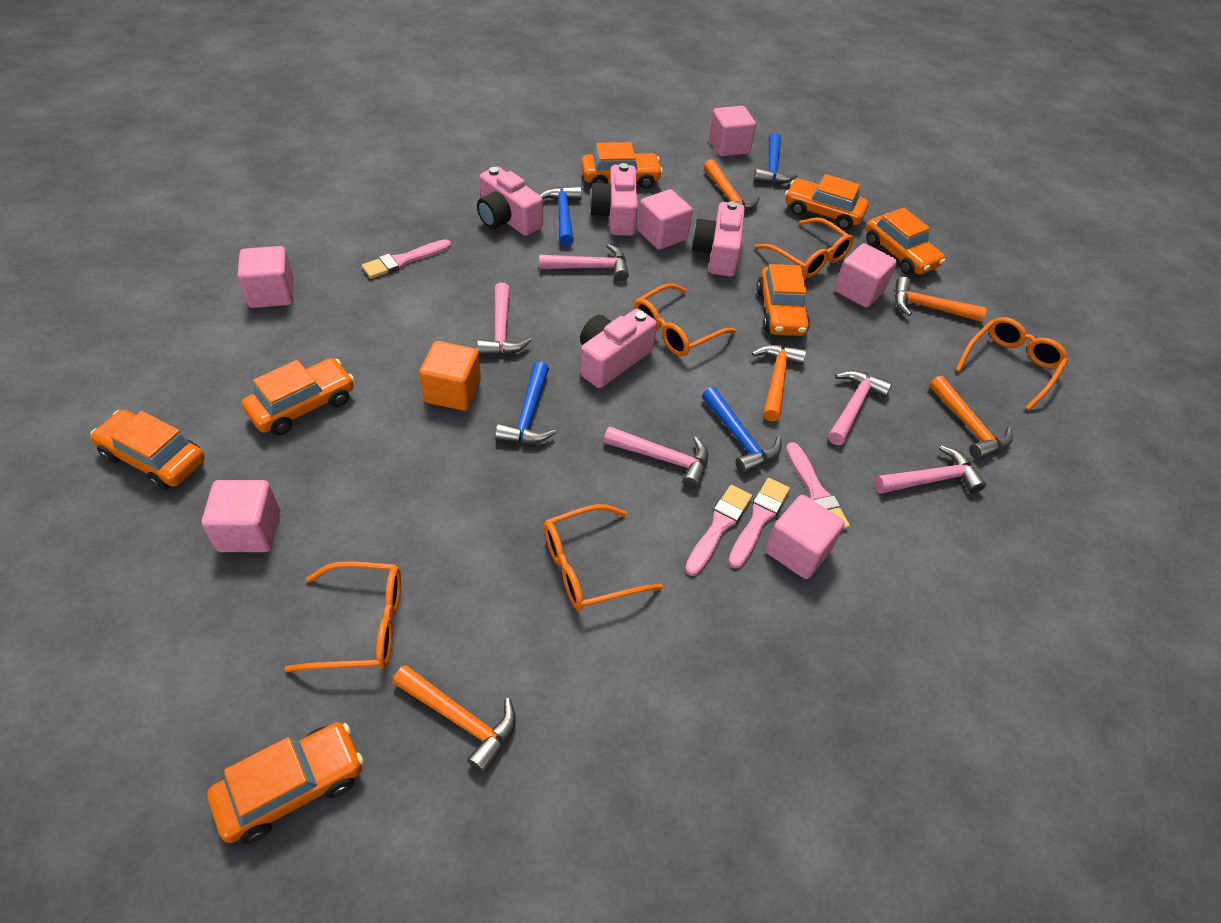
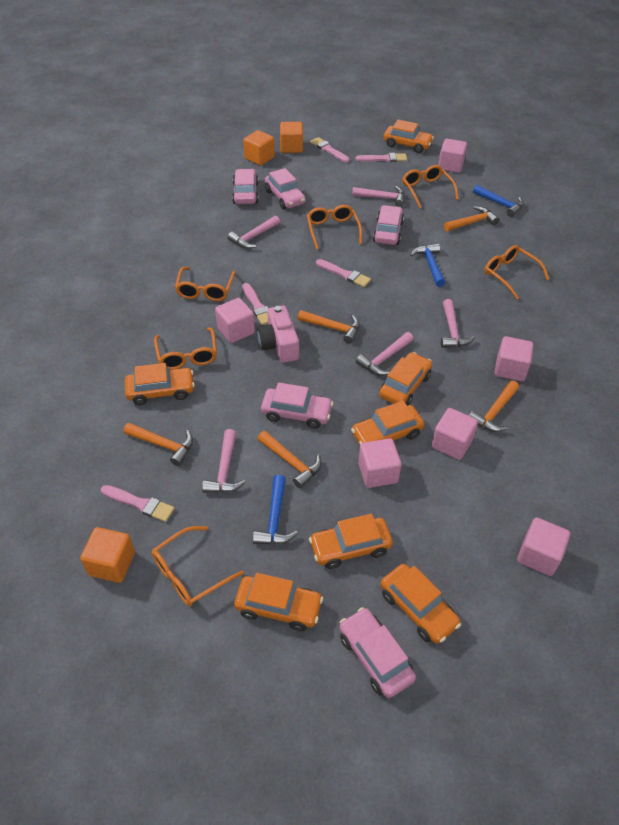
blue hammer: [495,361,556,444] [540,186,582,246] [702,387,782,474] [754,133,798,184] = 4 -> [253,475,298,544] [410,243,445,287] [473,185,524,217] = 3
orange cube: [419,341,481,411] = 1 -> [80,527,135,583] [243,130,275,166] [280,122,303,153] = 3
orange glasses: [284,561,401,672] [544,504,663,611] [634,283,736,356] [755,218,854,278] [956,317,1068,410] = 5 -> [152,526,244,606] [154,327,217,370] [175,267,235,301] [307,205,362,250] [402,165,459,208] [484,245,549,299] = 6
pink brush: [362,239,451,279] [685,485,752,576] [728,478,790,569] [786,442,850,530] = 4 -> [101,485,175,522] [242,283,269,325] [310,137,350,163] [316,259,371,287] [355,153,407,162] = 5
pink camera: [477,166,543,236] [580,309,657,388] [590,163,638,236] [692,201,745,277] = 4 -> [257,306,299,363] = 1
pink car: none = 0 -> [232,169,259,204] [261,383,333,429] [265,168,306,209] [339,607,416,698] [373,205,404,245] = 5

